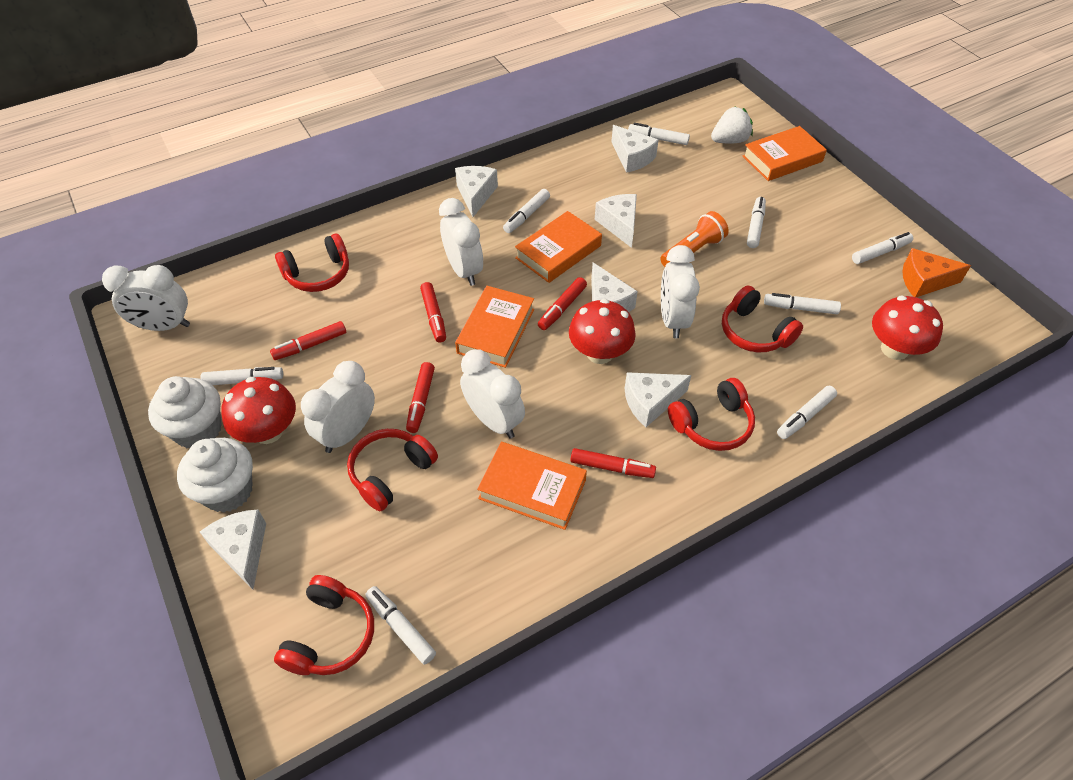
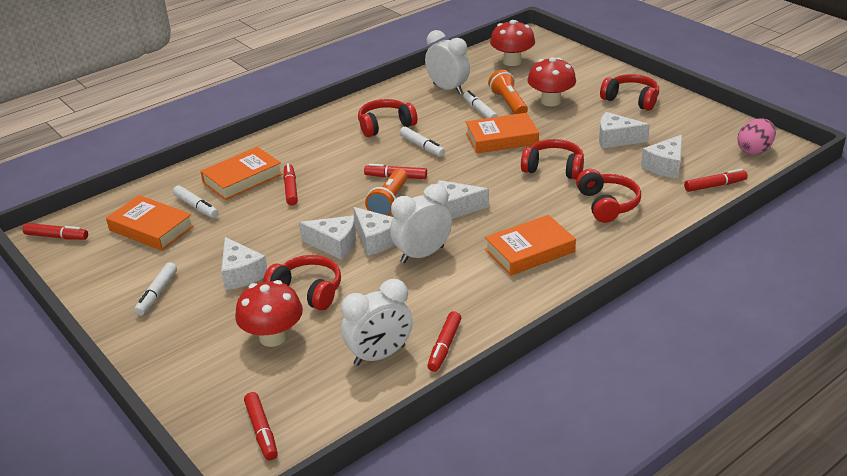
orange cheese: [902,248,971,297] = 1 -> none = 0
orange flashlight: [660,211,729,267] = 1 -> [365,169,408,216] [488,70,528,114] = 2
pink egg: none = 0 -> [738,118,776,155] = 1
red marker: [270,321,346,360] [406,362,435,433] [420,282,446,343] [538,277,587,330] [570,448,656,478] = 5 -> [23,223,88,240] [244,392,278,460] [283,163,298,205] [364,164,427,179] [427,311,461,372] [684,169,748,192] = 6
white clock: [102,265,190,331] [301,361,375,453] [439,198,483,286] [460,349,525,439] [661,245,700,338] = 5 -> [341,279,413,366] [390,184,452,263] [425,30,470,95] = 3
white cupcake: [148,376,222,448] [177,438,253,513] = 2 -> none = 0
white marker: [200,367,283,385] [366,586,436,665] [503,189,550,233] [628,123,690,145] [747,197,766,248] [764,293,841,314] [777,386,837,439] [852,232,913,264] = 8 -> [134,262,177,316] [173,185,219,218] [400,127,445,157] [463,90,498,118] = 4
white strawberry: [711,107,753,144] = 1 -> none = 0

